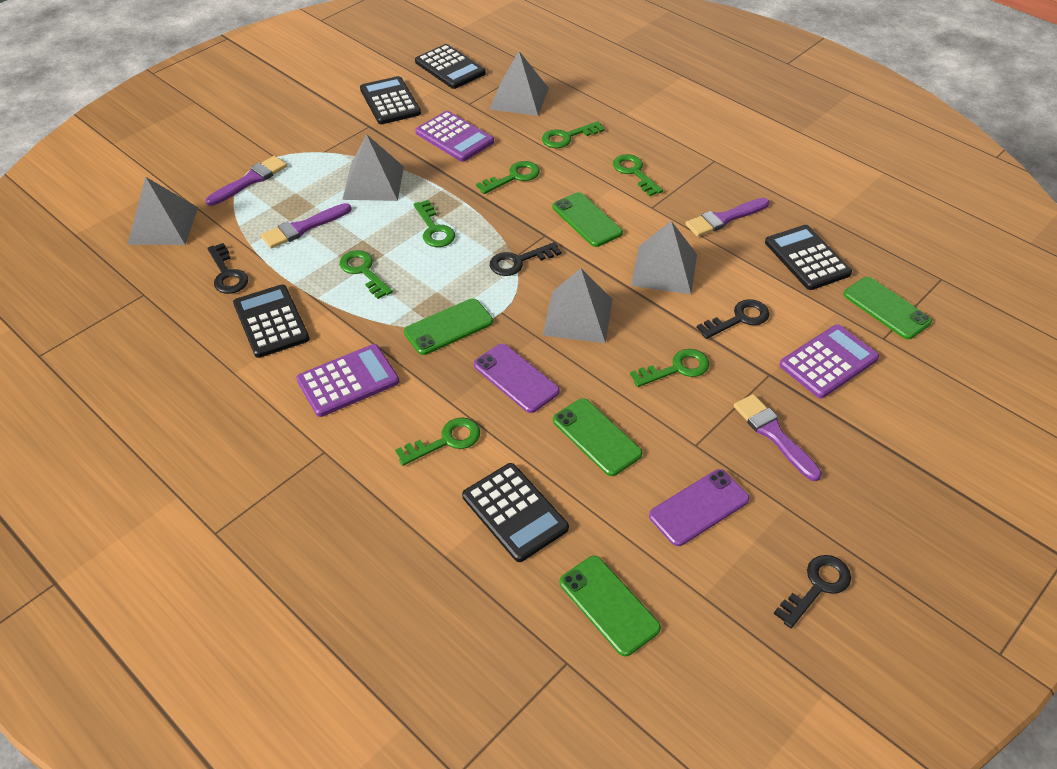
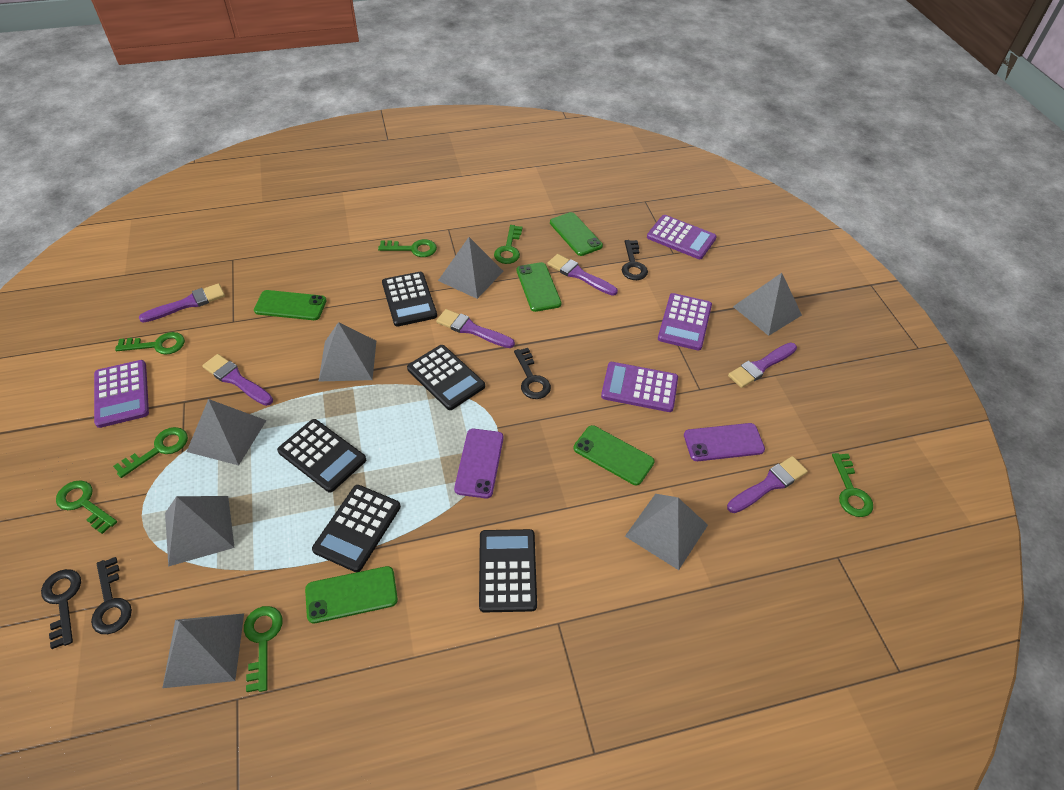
grey pyramid: [127,177,198,245] [342,134,404,201] [489,51,549,116] [542,268,613,343] [631,221,697,294] = 5 -> [162,613,244,688] [165,496,235,567] [187,399,267,466] [319,322,376,381] [438,237,503,299] [625,494,708,570] [733,273,802,336] = 7
purple brush: [206,156,287,206] [261,203,351,249] [685,198,769,237] [734,394,822,481] = 4 -> [139,283,225,323] [202,354,273,406] [436,309,515,348] [547,254,618,296] [727,456,808,513] [728,342,797,388] = 6
purple calculator: [296,344,399,417] [415,111,494,162] [780,324,879,398] = 3 -> [94,360,149,428] [601,362,678,412] [647,215,717,259] [658,293,712,351] = 4

